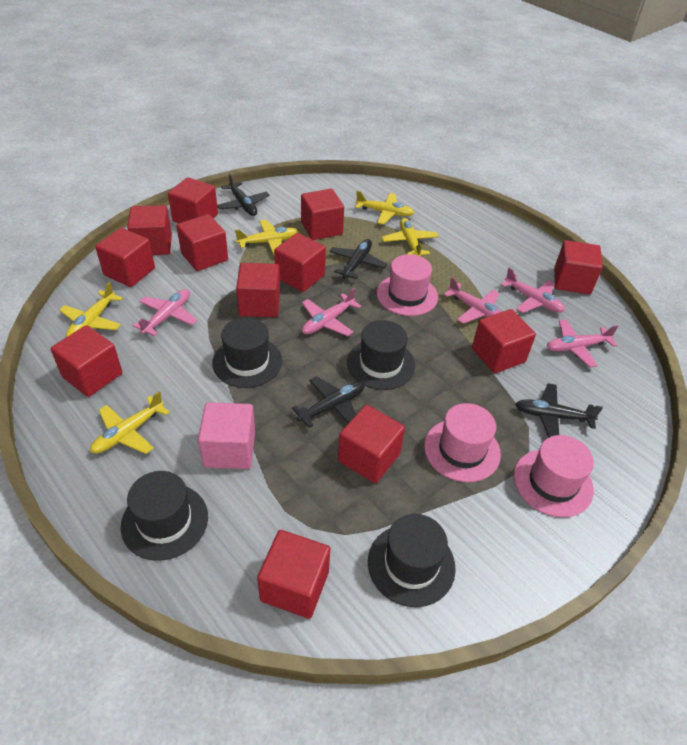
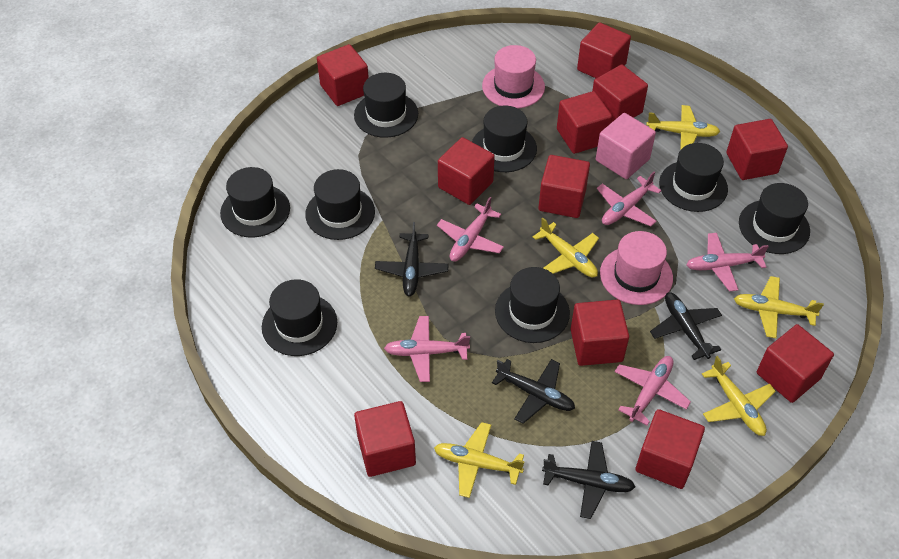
black hat: [121,471,208,561] [212,318,282,388] [347,320,415,390] [368,514,456,607] = 4 -> [220,167,290,237] [262,279,337,356] [305,169,375,240] [354,73,418,138] [472,106,537,172] [495,267,570,343] [659,143,728,212] [739,183,810,254] = 8
pink hat: [377,254,438,316] [424,403,501,482] [514,435,594,518] = 3 -> [482,45,545,108] [600,231,673,305] = 2
red cube: [51,325,122,397] [95,228,155,287] [127,205,172,255] [168,177,218,223] [177,214,228,271] [236,263,280,317] [257,530,330,619] [274,233,326,292] [301,189,344,240] [338,405,405,483] [472,309,536,373] [554,240,603,295] = 12 -> [317,44,369,106] [354,401,416,477] [438,137,495,205] [538,155,590,218] [557,91,612,154] [571,300,629,366] [577,22,631,78] [592,64,648,123] [635,409,705,489] [726,119,788,180] [757,324,834,403] = 11

